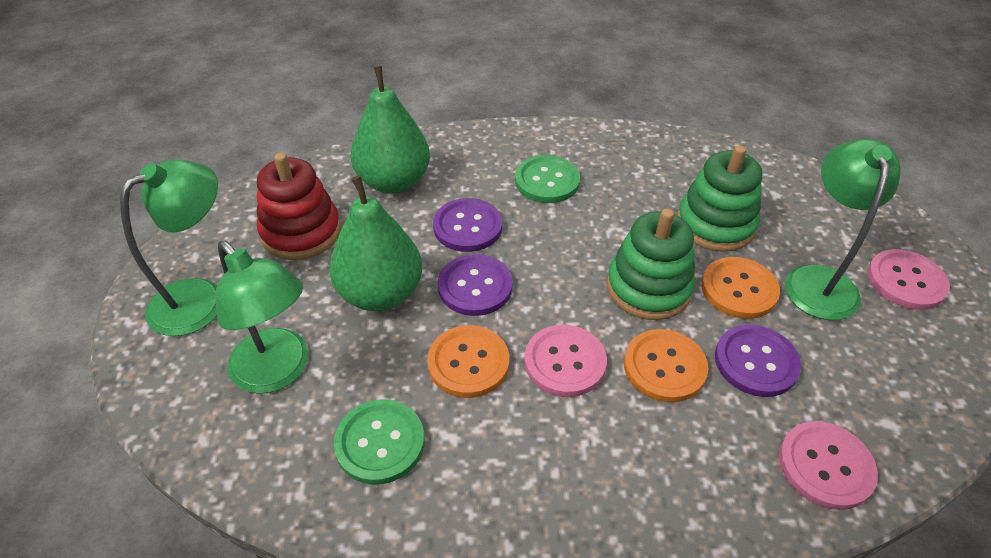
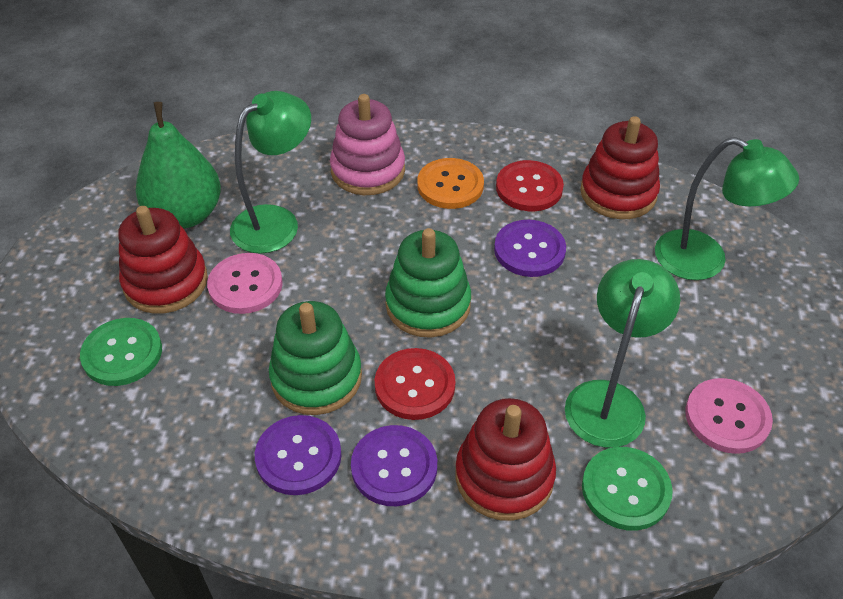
green pear: [329,175,422,311] [351,66,430,193] = 2 -> [136,102,221,229] = 1
orange button: [427,325,509,398] [624,329,708,403] [701,257,780,319] = 3 -> [417,158,484,209] = 1
pink button: [525,325,607,397] [779,421,878,510] [867,249,950,310] = 3 -> [207,253,283,314] [685,378,773,454] = 2
pink stacking toy: none = 0 -> [330,94,405,195] = 1
red button: none = 0 -> [375,348,456,420] [496,160,564,211] = 2
red stacking toy: [257,153,341,260] = 1 -> [118,206,208,314] [456,398,556,521] [580,116,660,219] = 3

